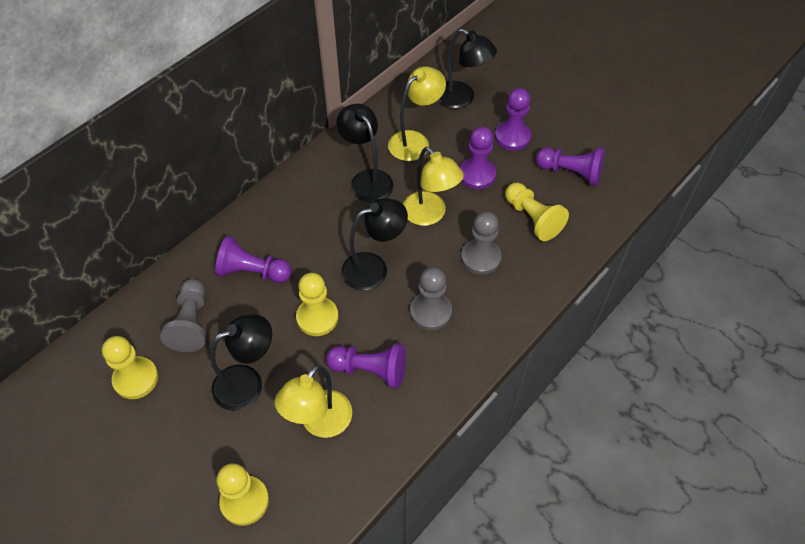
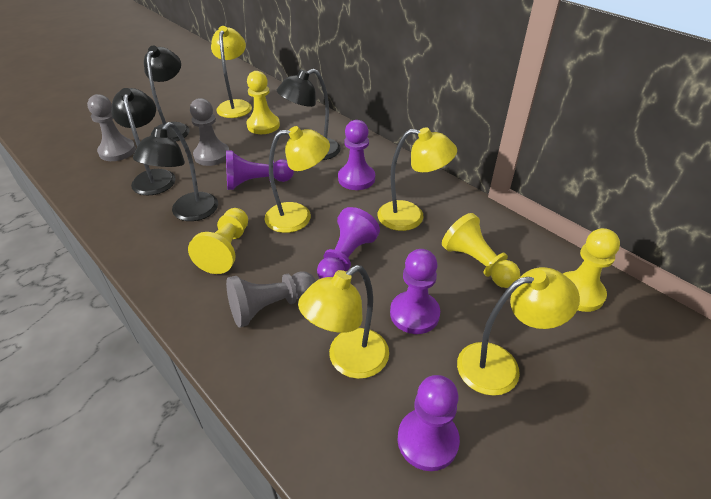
yellow lamp: [275,365,352,438] [388,66,446,161] [403,147,464,226] = 3 -> [211,26,252,118] [265,126,330,233] [298,265,389,379] [378,127,457,231] [457,267,580,396] = 5

